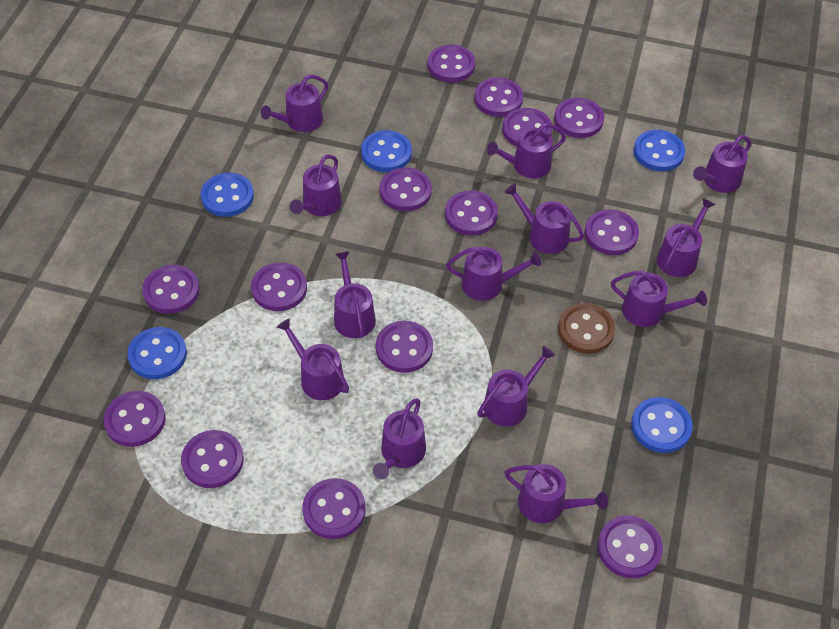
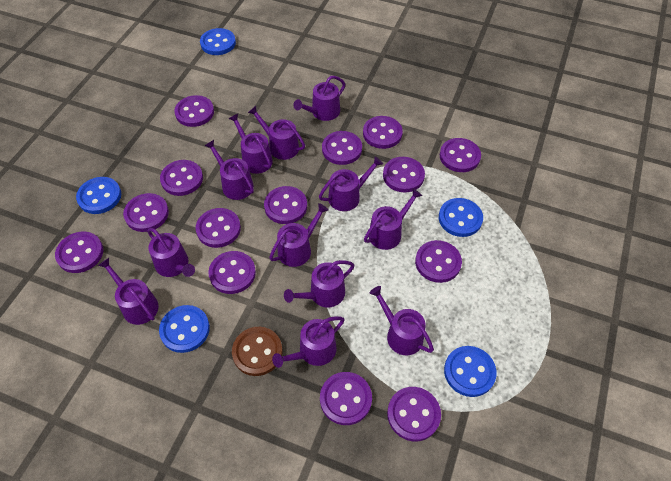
purple watering can: [260,75,328,132] [277,318,349,400] [290,155,342,216] [334,251,376,338] [373,398,426,479] [446,247,541,301] [477,346,555,427] [487,123,566,178] [504,183,584,254] [504,464,608,523] [611,271,707,327] [657,198,716,277] [693,135,751,193] = 13 -> [98,258,159,325] [148,228,195,277] [204,140,254,200] [228,114,273,174] [248,106,305,160] [269,203,329,267] [272,316,345,368] [284,260,354,308] [293,76,345,121] [319,156,383,211] [364,189,422,250] [369,286,434,355] = 12

